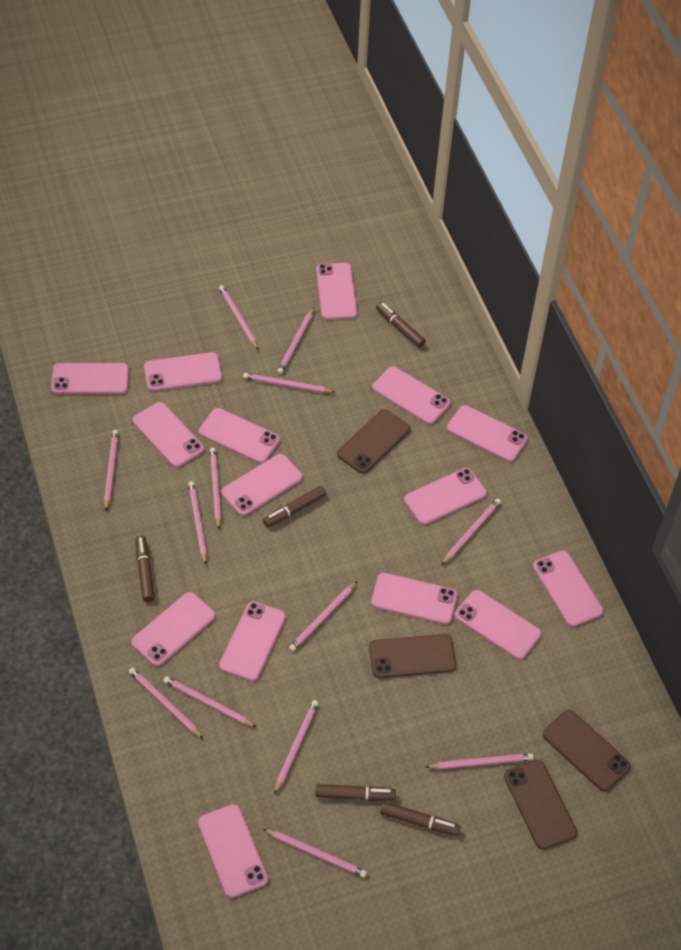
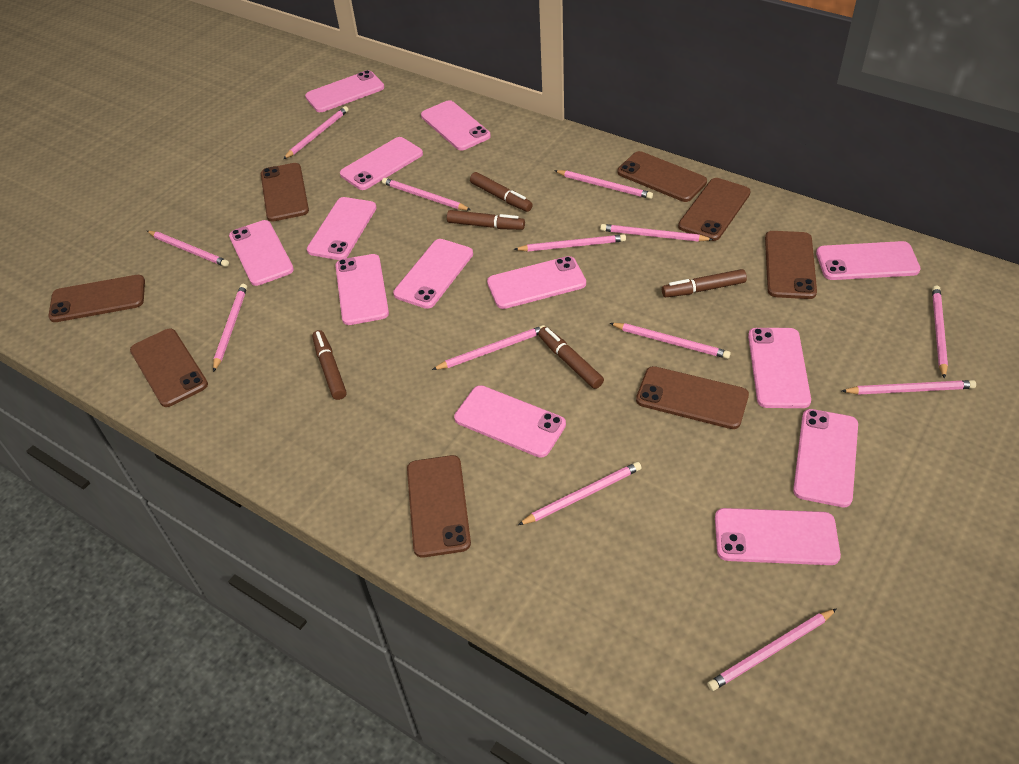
brown phone: [337,409,410,474] [369,634,456,678] [504,760,577,850] [543,710,631,792] = 4 -> [49,275,145,322] [130,329,208,407] [261,163,309,222] [407,455,471,558] [617,151,707,202] [636,366,749,429] [678,178,751,241] [765,231,817,299] = 8
pink phone: [51,363,129,394] [131,592,215,666] [133,402,204,467] [144,352,222,391] [198,804,268,898] [199,408,280,463] [219,601,286,681] [221,454,303,516] [316,263,357,320] [371,573,458,624] [372,366,450,424] [404,468,487,525] [447,405,528,462] [455,590,541,660] [533,551,603,627] = 15 -> [229,220,294,286] [305,70,384,112] [307,197,377,260] [335,254,389,325] [340,137,423,190] [393,239,473,309] [421,100,491,150] [454,385,566,458] [487,256,586,309] [715,508,841,565] [748,328,811,408] [793,409,858,507] [816,241,921,280] = 13

